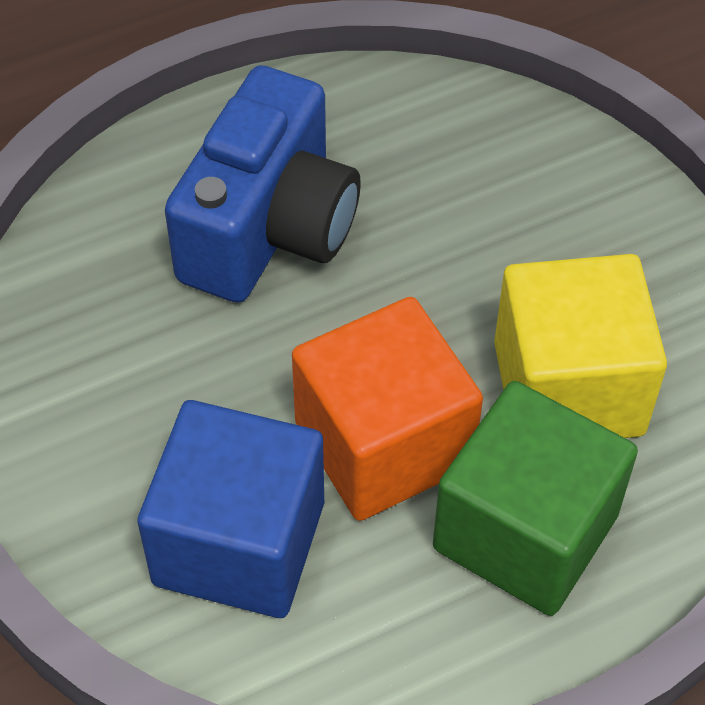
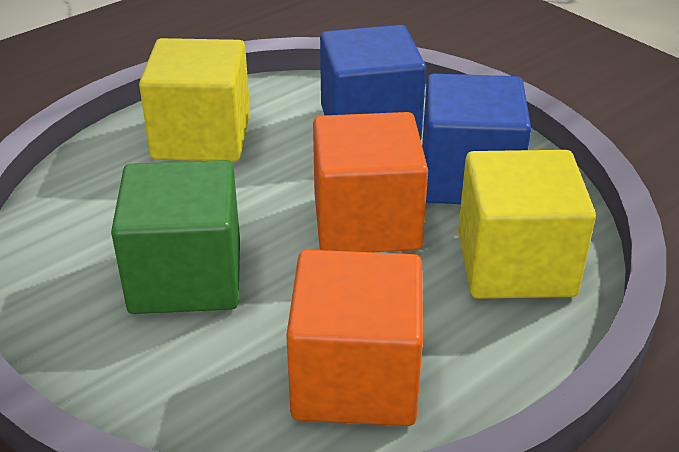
blue camera: [165,65,361,303] = 1 -> none = 0
blue cube: [137,400,324,618] = 1 -> [320,25,426,140] [422,74,531,204] = 2
orange cube: [292,297,483,521] = 1 -> [286,250,423,426] [313,112,428,252] = 2
yellow cube: [494,254,667,438] = 1 -> [139,38,250,162] [458,150,596,299] = 2

